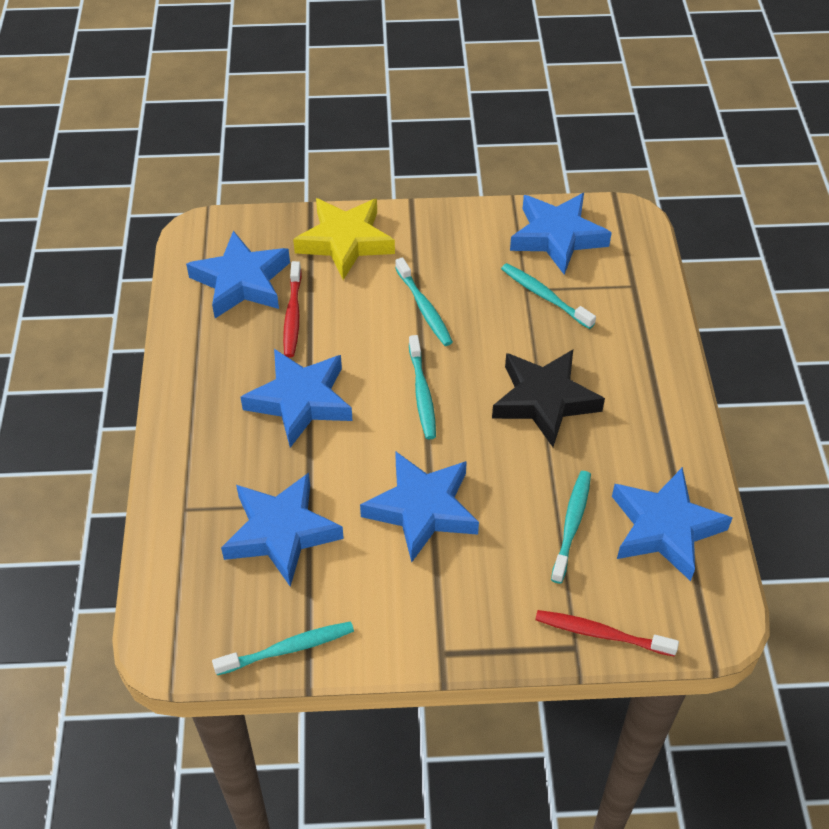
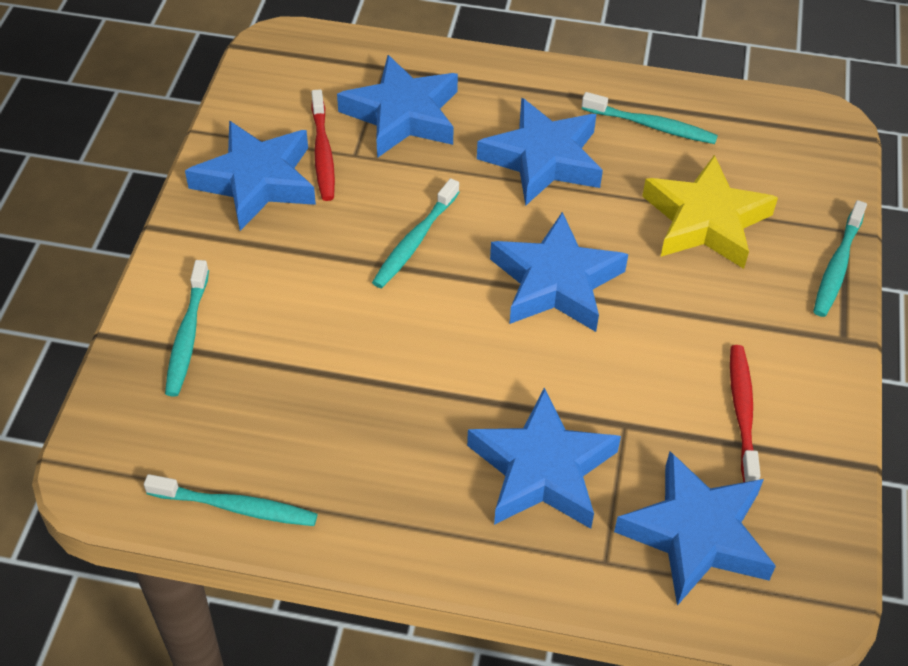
black star: [492,350,605,447] = 1 -> none = 0

